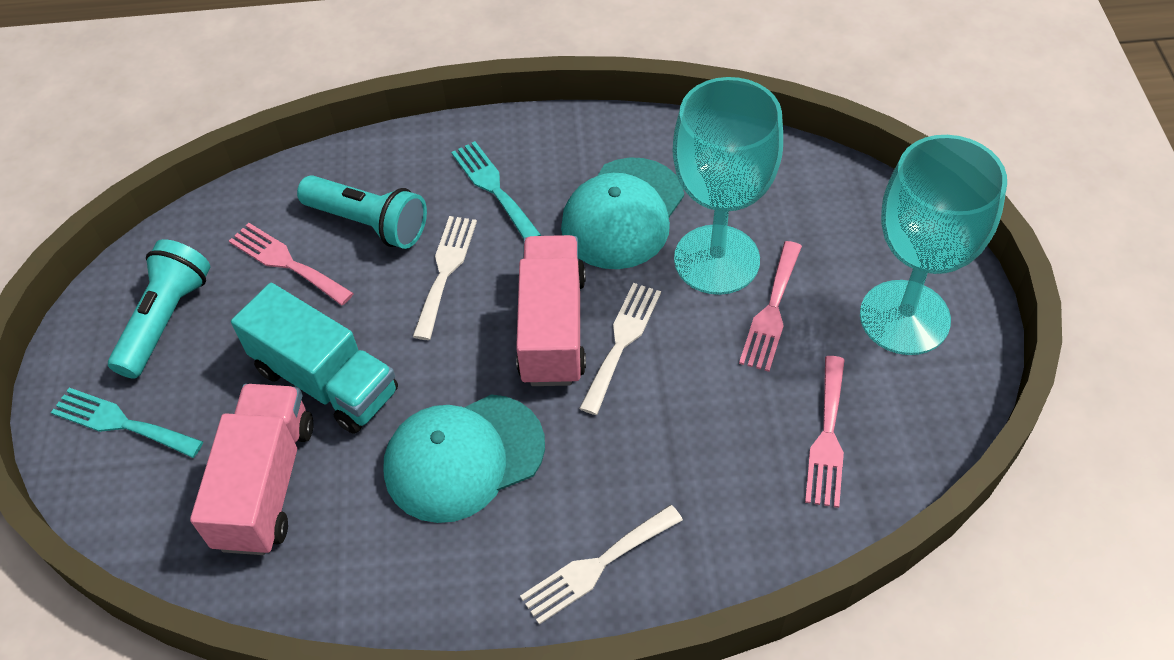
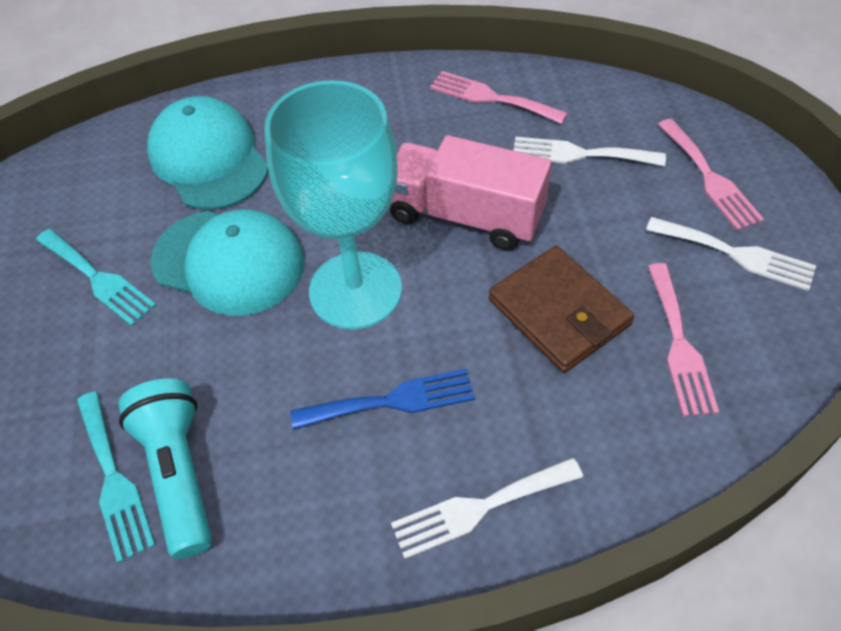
blue fork: none = 0 -> [290,369,475,430] = 1
brown wallet: none = 0 -> [489,246,634,373] = 1
pink truck: [190,384,314,555] [516,235,586,386] = 2 -> [390,135,552,250] = 1
turquoise flashlight: [108,239,210,379] [297,175,427,249] = 2 -> [118,378,212,559] = 1
turquoise goblet: [672,77,783,295] [860,135,1007,355] = 2 -> [265,80,402,329] = 1
turquoise truck: [231,283,398,434] = 1 -> none = 0

